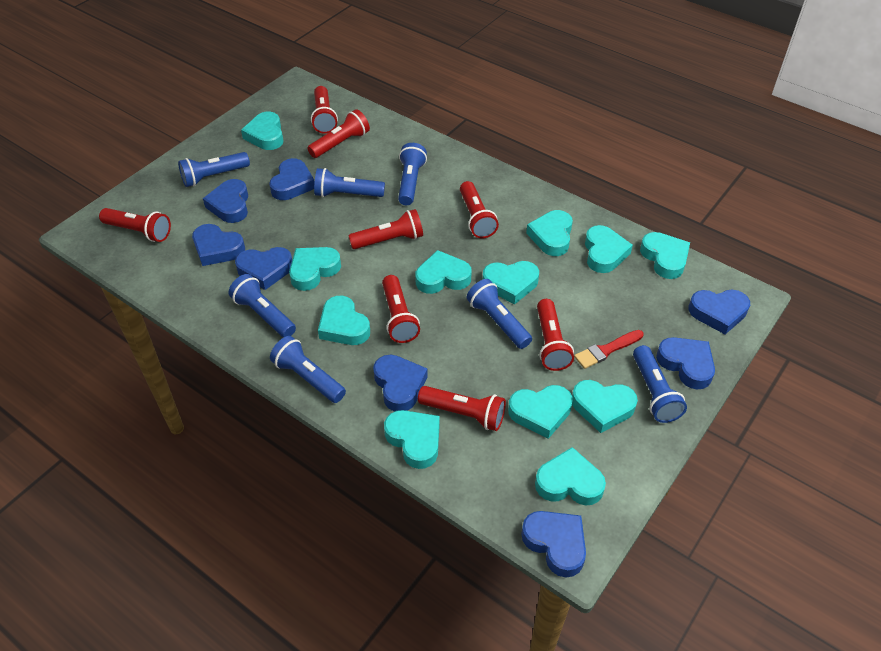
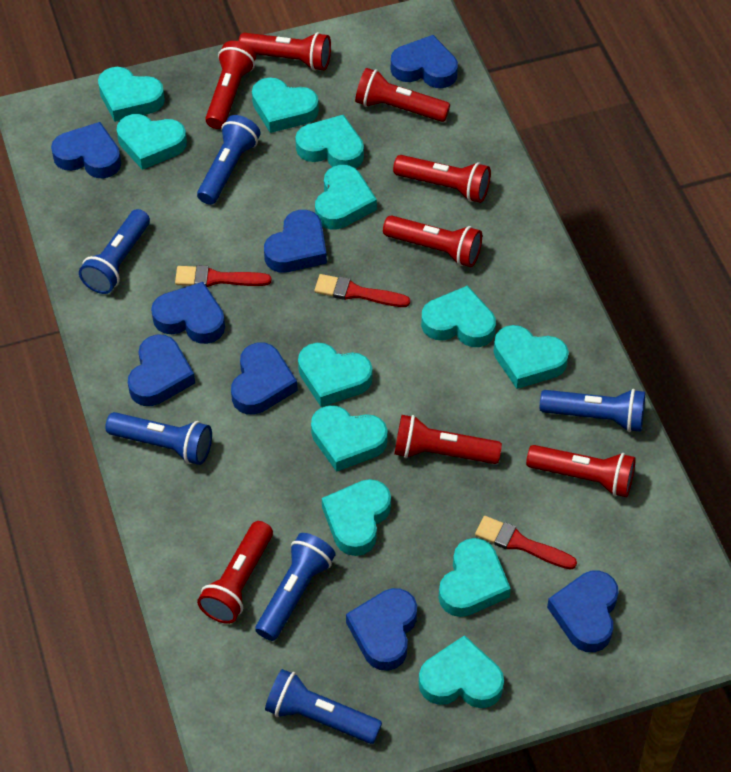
blue flashlight: [178,152,250,187] [229,274,296,338] [270,336,346,403] [314,168,385,197] [398,143,427,205] [467,279,532,349] [633,345,687,423] = 7 -> [79,209,150,294] [105,412,212,465] [197,115,261,205] [255,533,336,641] [265,669,382,744] [540,389,645,432] = 6
red brush: [574,330,643,369] = 1 -> [175,265,271,287] [314,274,410,307] [475,516,577,570] = 3

